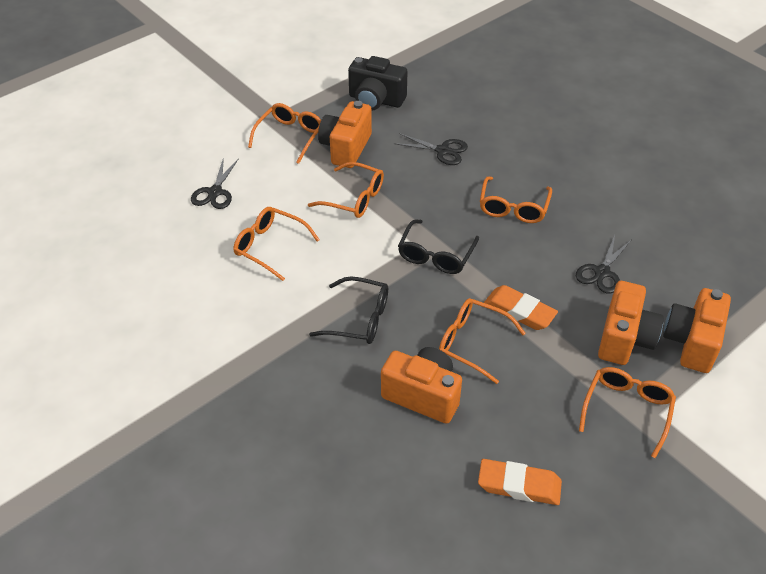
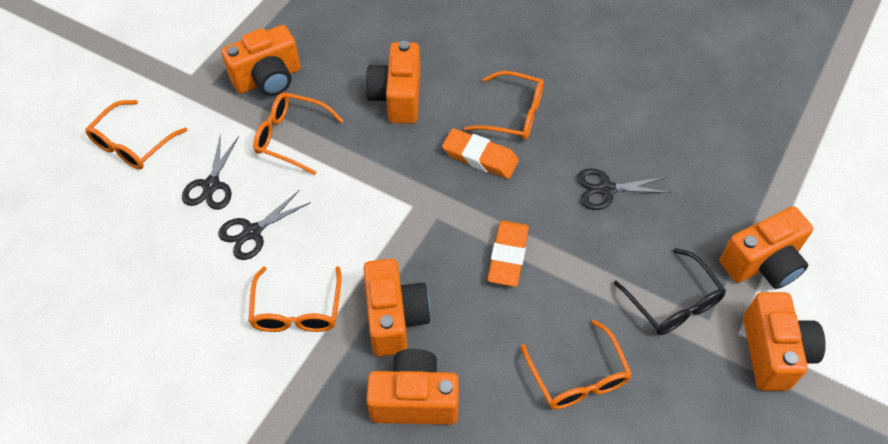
black camera: [348,56,407,111] = 1 -> none = 0
black glasses: [309,276,388,344] [398,220,479,274] = 2 -> [614,248,726,335] = 1
orange camera: [318,101,372,168] [381,347,462,424] [598,281,664,365] [663,288,731,373] = 4 -> [221,25,301,96] [363,259,431,357] [365,41,420,124] [366,349,459,425] [720,206,813,289] [743,292,826,391] = 6
orange glasses: [234,207,320,281] [248,103,321,164] [308,162,384,218] [439,298,526,384] [480,177,552,223] [579,367,676,458] = 6 -> [85,100,188,170] [249,266,342,332] [253,92,344,175] [464,71,544,140] [521,320,632,409] = 5

